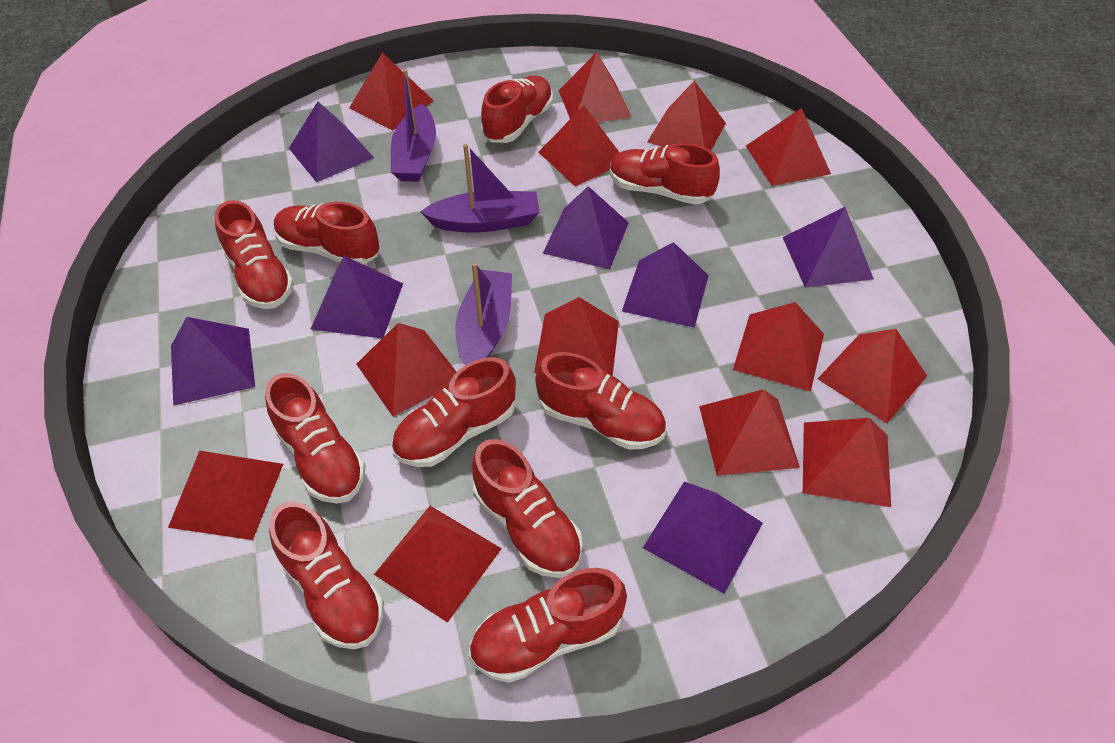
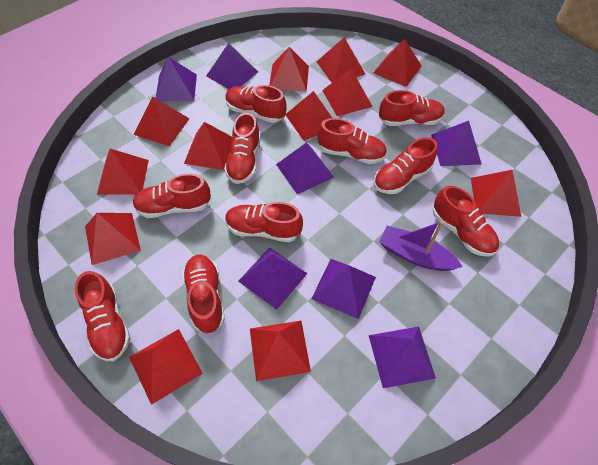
purple boat: [391,69,436,182] [420,144,540,233] [455,262,512,365] = 3 -> [379,221,463,271] = 1
red pyramid: [168,451,283,540] [349,53,434,131] [357,323,457,417] [374,506,502,623] [534,297,619,376] [538,105,620,187] [558,52,632,123] [647,81,726,150] [699,389,800,476] [733,302,824,392] [746,108,831,186] [803,418,891,507] [818,329,927,423] = 13 -> [85,213,141,265] [97,149,149,195] [129,329,203,405] [134,96,190,146] [184,122,233,170] [250,321,311,381] [269,47,309,92] [286,91,332,141] [317,37,365,83] [322,68,372,116] [373,39,422,87] [471,170,521,217] = 12

